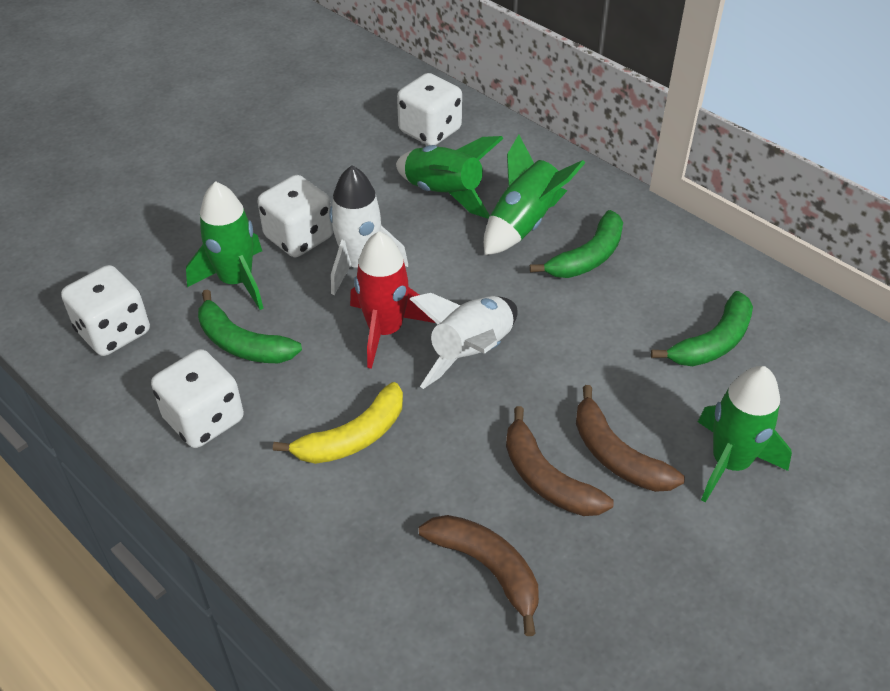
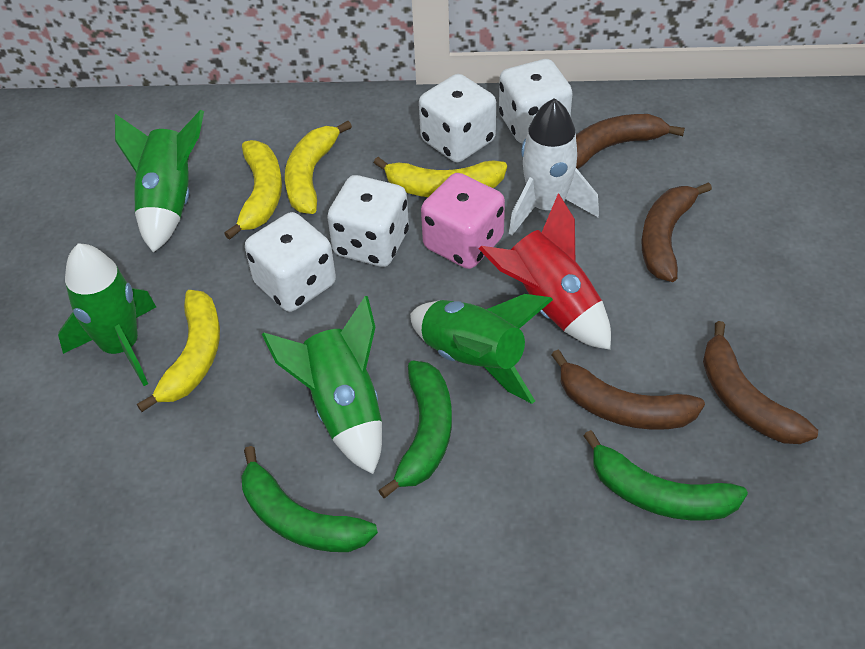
brown banana: [419,515,539,636] [506,406,614,516] [576,385,685,492] = 3 -> [551,350,705,430] [576,114,685,169] [642,182,712,282] [703,321,818,444] = 4
pink dice: none = 0 -> [421,173,505,269] = 1
white rocket: [330,165,408,295] [410,293,518,389] = 2 -> [509,98,599,235] = 1
yellow banana: [273,382,403,464] = 1 -> [137,290,220,412] [224,140,282,240] [285,121,352,214] [374,157,507,197] = 4

